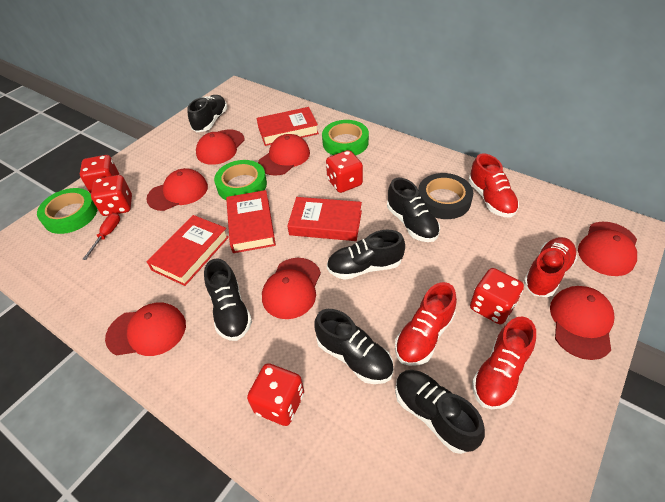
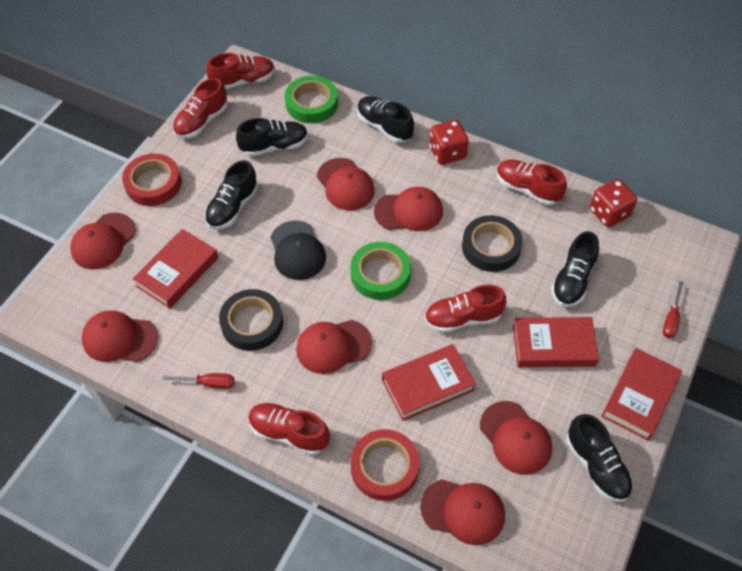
black cap: none = 0 -> [271,221,326,280] = 1
black shoe: [187,95,227,132] [204,258,252,341] [314,309,394,384] [327,230,405,280] [387,178,440,242] [395,370,485,454] = 6 -> [205,160,258,230] [236,118,308,157] [357,96,414,143] [551,231,599,307] [566,414,633,502] = 5
black tape: [418,173,473,219] = 1 -> [219,289,283,351] [462,215,523,272] = 2
green tape: [37,188,97,234] [214,160,267,200] [322,120,369,156] = 3 -> [285,76,338,123] [350,242,411,300] = 2
red dice: [80,155,119,193] [91,175,132,216] [247,363,304,426] [326,150,363,193] [470,268,524,324] = 5 -> [429,120,469,165] [590,179,637,227] = 2
red screwdriver: [83,213,120,260] = 1 -> [162,373,235,389] [663,281,684,338] = 2
red shoe: [395,282,457,366] [469,153,519,217] [472,317,536,409] [523,237,577,297] = 4 -> [173,78,228,138] [207,53,275,89] [248,403,330,455] [424,284,506,333] [496,160,567,205] = 5
red tape: none = 0 -> [122,153,182,206] [350,429,420,501] = 2

